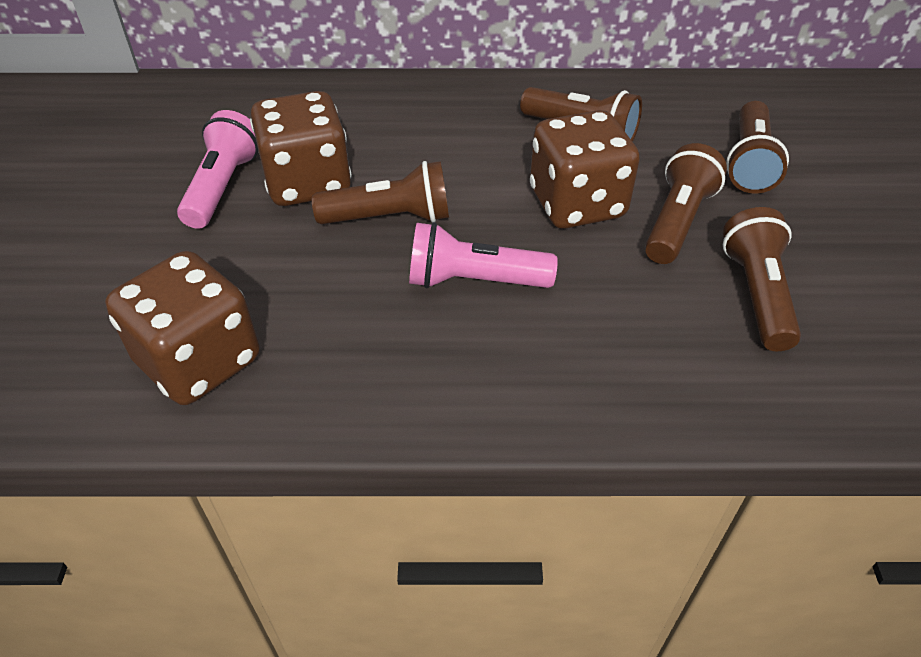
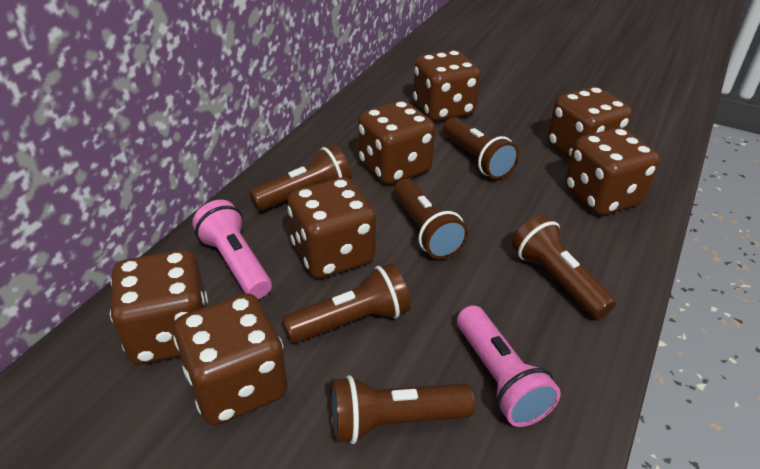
brown dice: [105,251,260,405] [250,91,351,206] [530,110,640,228] = 3 -> [110,250,208,364] [173,293,288,425] [287,178,376,279] [358,101,435,185] [413,50,480,121] [547,87,632,160] [565,128,660,215] = 7
brown flashlight: [312,161,449,224] [520,87,642,142] [645,143,727,264] [723,207,801,351] [726,101,789,194] = 5 -> [249,145,351,211] [282,263,411,344] [330,375,475,444] [394,179,468,259] [443,117,519,179] [512,215,616,319] = 6

